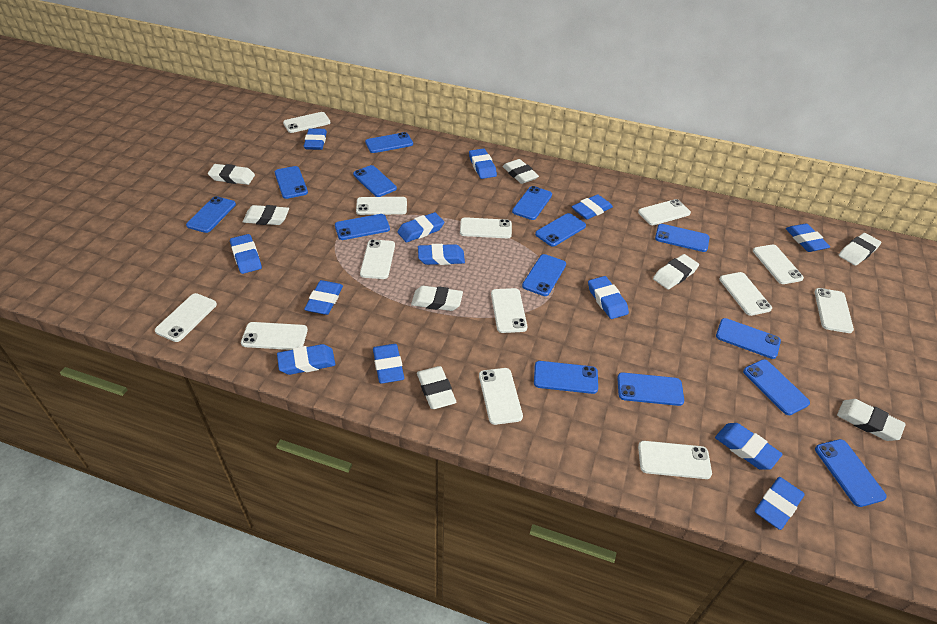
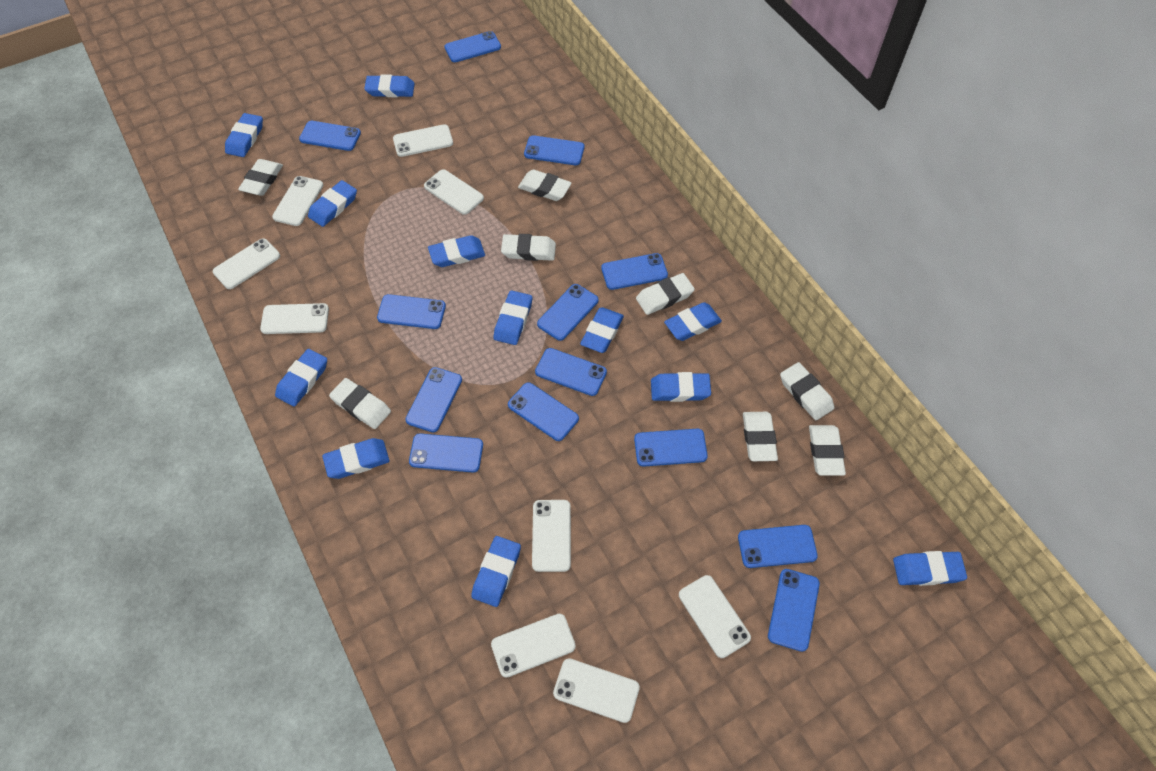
blue eraser: [230,234,262,274] [277,344,335,375] [304,128,327,150] [304,280,343,315] [373,344,404,384] [397,212,444,243] [418,244,465,265] [469,148,497,179] [572,194,613,220] [588,276,629,319] [715,423,783,470] [755,477,805,530] [786,224,830,252] = 13 -> [225,113,263,157] [275,349,327,407] [308,180,357,227] [322,438,390,479] [364,74,415,97] [428,235,485,267] [471,536,521,607] [493,290,532,345] [580,307,624,353] [651,372,711,402] [664,302,722,341] [893,551,967,586] = 12
blue phone: [186,196,236,233] [275,166,308,199] [335,214,390,240] [353,165,397,197] [365,132,413,153] [512,186,552,220] [522,254,566,296] [534,361,598,394] [535,213,586,247] [617,372,684,406] [655,224,709,252] [716,318,781,359] [743,359,810,415] [815,439,887,507] = 14 -> [299,121,361,151] [377,294,446,329] [405,367,462,433] [409,433,483,473] [445,31,501,62] [508,382,579,441] [524,135,584,165] [535,348,607,396] [537,284,599,341] [601,253,668,290] [634,429,708,467] [738,525,818,568] [768,569,820,652] = 13
white phone: [155,293,217,342] [241,322,308,350] [283,112,331,133] [356,197,407,215] [360,239,395,279] [460,217,512,238] [479,368,523,425] [491,288,527,333] [638,199,691,225] [638,441,712,479] [720,272,772,316] [753,244,804,284] [815,288,854,333] = 13 -> [213,238,280,289] [260,303,329,334] [272,176,323,226] [393,124,453,157] [424,169,484,215] [491,614,576,678] [532,500,571,572] [553,658,640,723] [679,575,751,658] = 9

